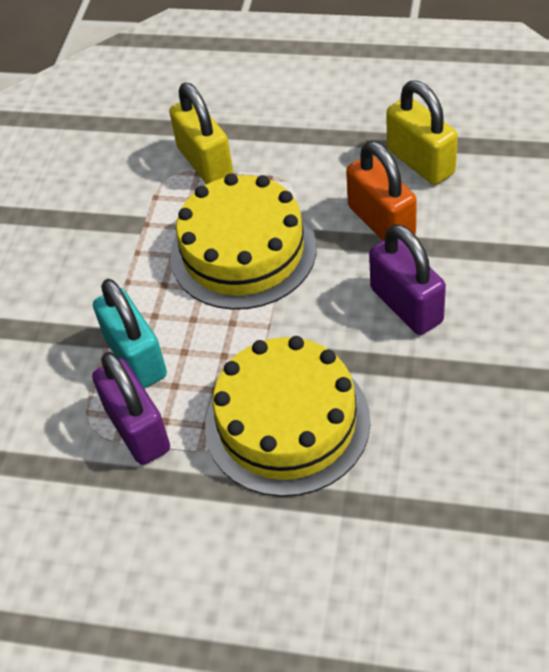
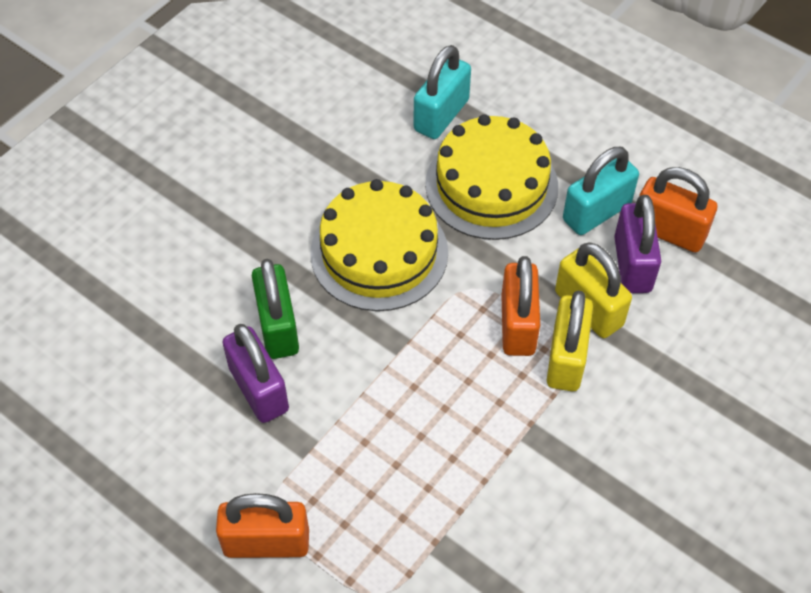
green padlock: none = 0 -> [252,259,299,359] = 1
orange padlock: [346,141,417,241] = 1 -> [216,493,309,558] [501,256,540,356] [639,167,718,252] = 3
turquoise padlock: [93,279,167,388] = 1 -> [414,45,471,139] [563,147,639,235] = 2

